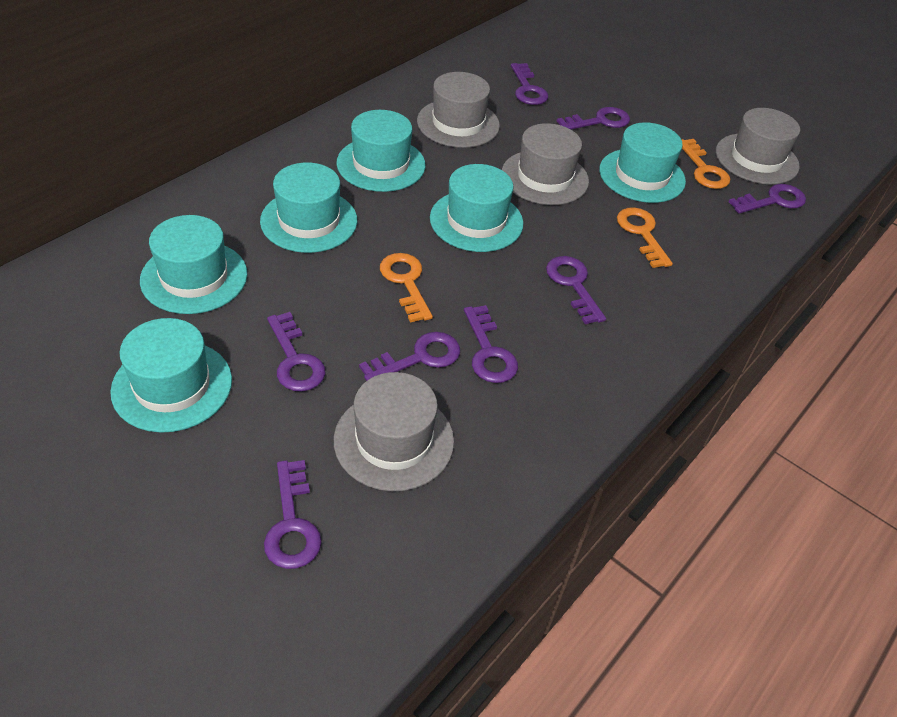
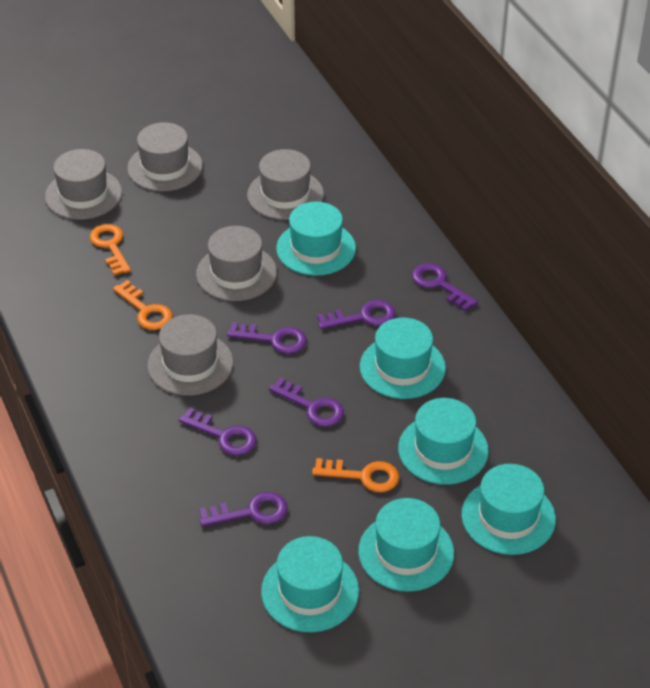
grey hat: [334,372,454,491] [417,72,500,148] [502,123,589,205] [716,108,800,184] = 4 -> [45,149,122,220] [127,122,203,191] [147,314,233,396] [196,226,277,301] [247,149,324,220] = 5
purple key: [264,460,322,569] [267,312,325,392] [359,332,460,381] [464,305,518,383] [511,63,548,105] [546,256,606,324] [557,107,630,130] [729,184,806,214] = 8 -> [179,408,257,456] [199,492,288,527] [227,322,306,354] [269,377,344,427] [317,300,396,329] [412,263,478,311] = 6

